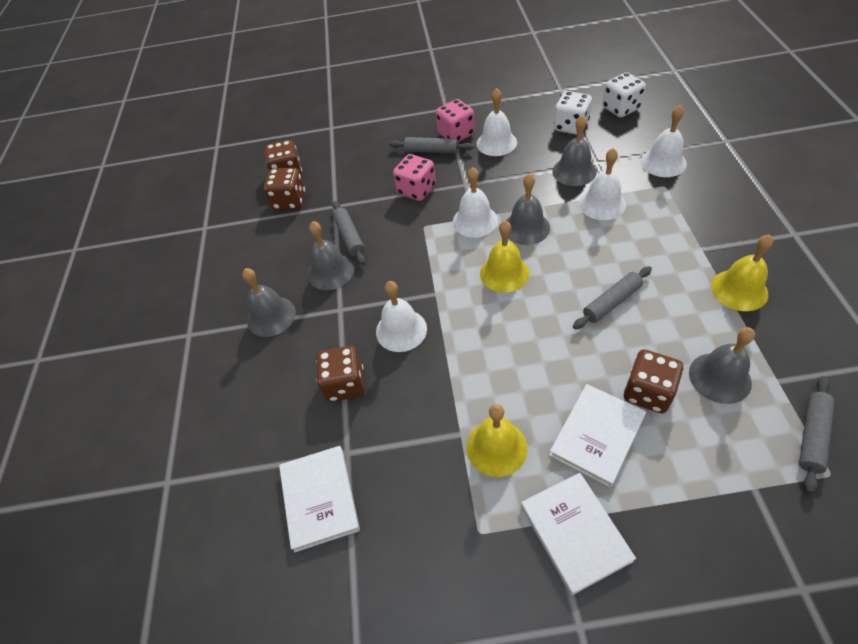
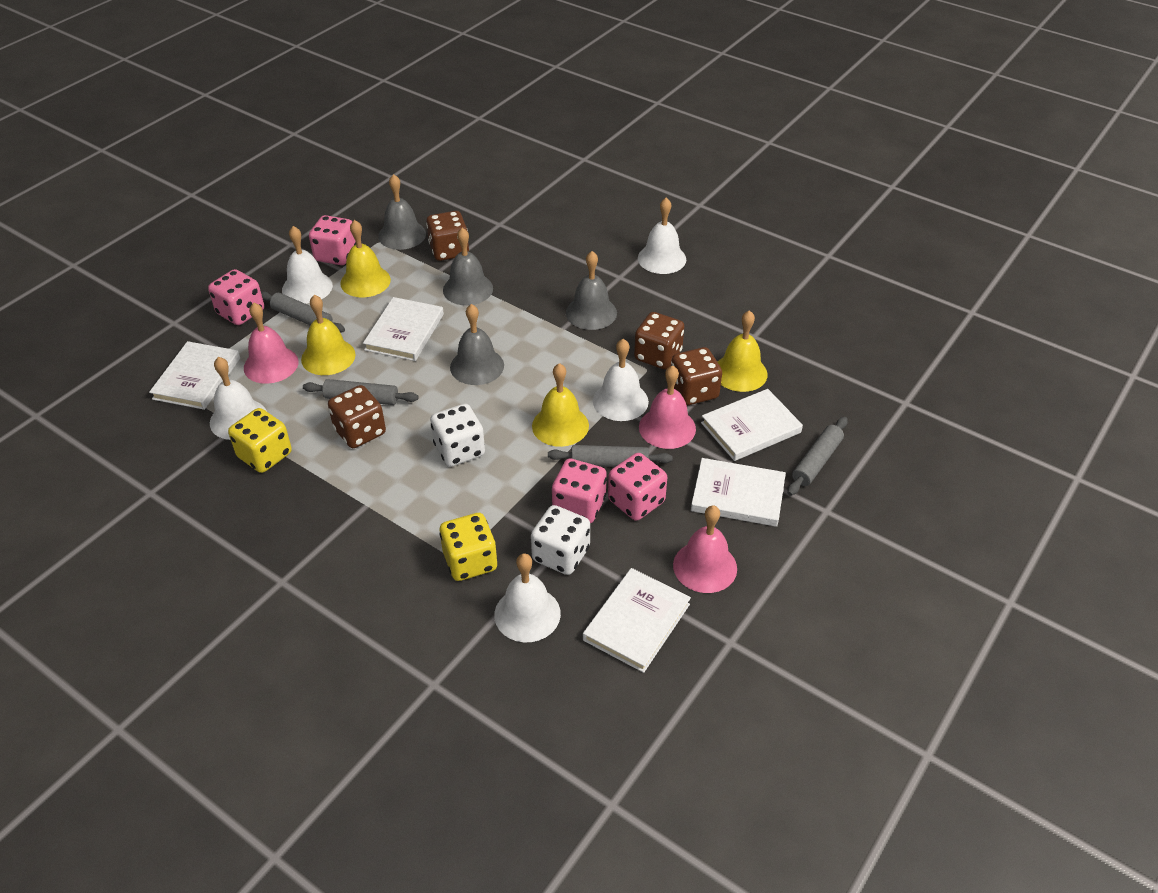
grey bell: [242,268,296,337] [308,221,354,290] [506,173,550,245] [553,116,597,186] [689,327,755,404] = 5 -> [378,174,426,250] [443,228,493,305] [450,304,504,385] [566,251,617,330] = 4
pink bell: none = 0 -> [244,303,298,384] [639,365,696,449] [673,505,737,593] = 3
pink dice: [393,154,436,201] [436,99,475,142] = 2 -> [208,269,264,325] [309,215,356,265] [552,459,607,523] [608,453,667,521] = 4
white book: [279,446,360,552] [521,473,636,595] [549,384,646,487] = 3 -> [149,341,240,410] [363,297,444,361] [583,568,691,673] [691,458,786,527] [701,389,803,461] = 5
yellow bell: [467,404,527,477] [480,220,529,293] [711,235,773,311] = 3 -> [301,295,356,375] [340,220,391,297] [532,363,589,447] [717,310,768,392] = 4
yellow dice: none = 0 -> [228,408,292,473] [440,513,497,581] = 2

